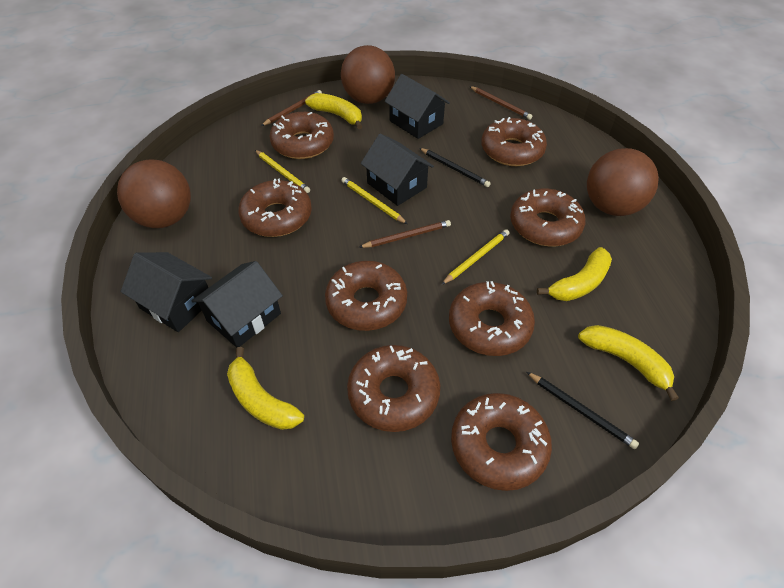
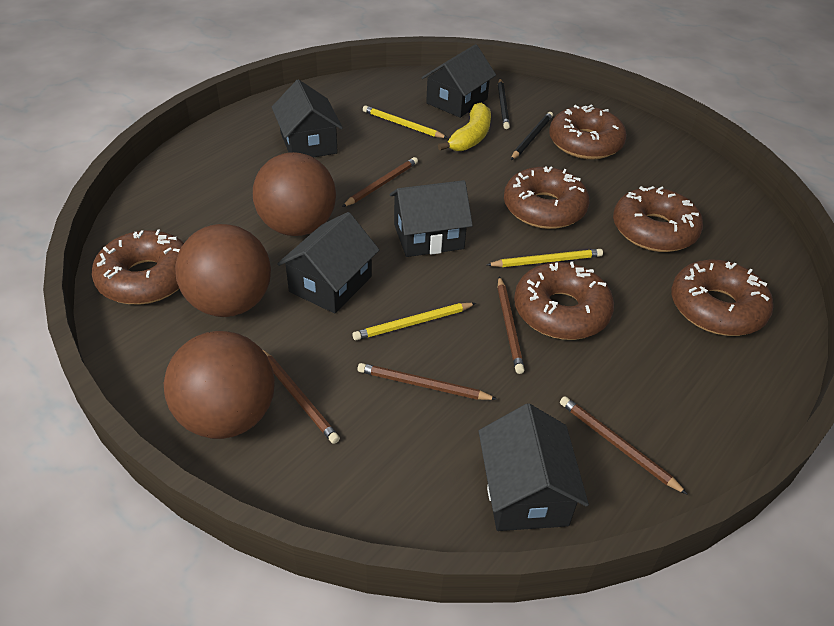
black house: [121,252,212,332] [191,261,283,348] [361,133,434,206] [385,74,450,139] = 4 -> [272,79,343,157] [277,212,379,314] [390,180,473,257] [422,44,496,118] [479,403,589,531] = 5
brown donut: [238,178,312,237] [269,112,334,159] [325,261,407,331] [347,345,440,432] [449,281,535,356] [451,393,552,491] [481,117,547,166] [510,189,585,246] = 8 -> [92,229,184,304] [504,166,589,229] [514,262,614,340] [549,105,627,159] [613,186,703,252] [671,260,773,336] = 6
brown pencil: [261,90,322,126] [359,220,451,248] [469,86,533,120] = 3 -> [263,350,340,444] [342,157,418,207] [358,363,497,400] [498,276,525,374] [560,396,688,495] = 5
yellow banana: [227,347,304,430] [305,93,362,129] [537,247,612,301] [578,325,679,401] = 4 -> [438,103,491,151] = 1

